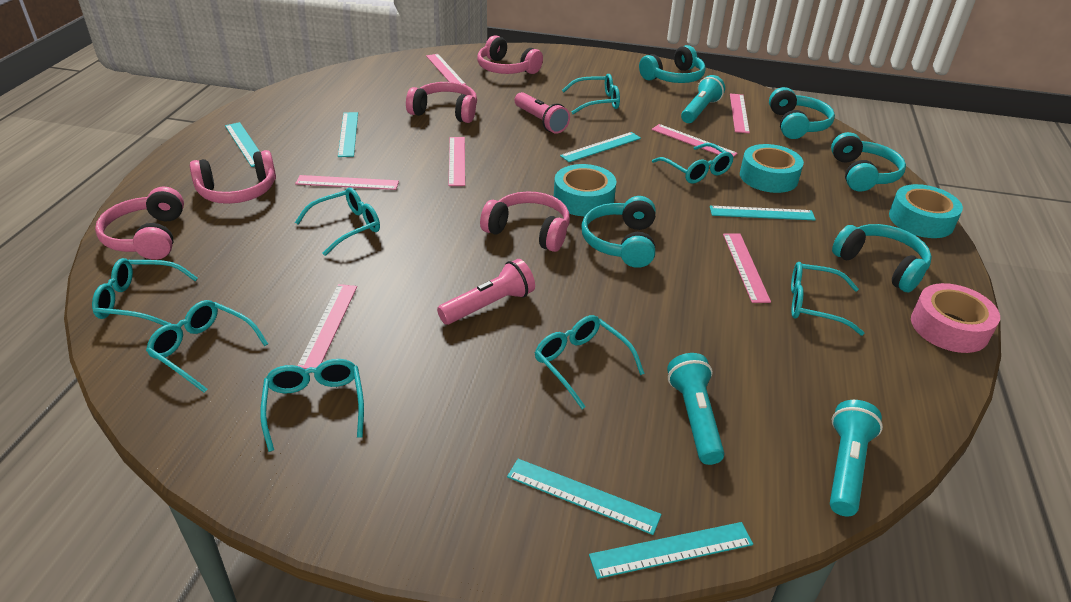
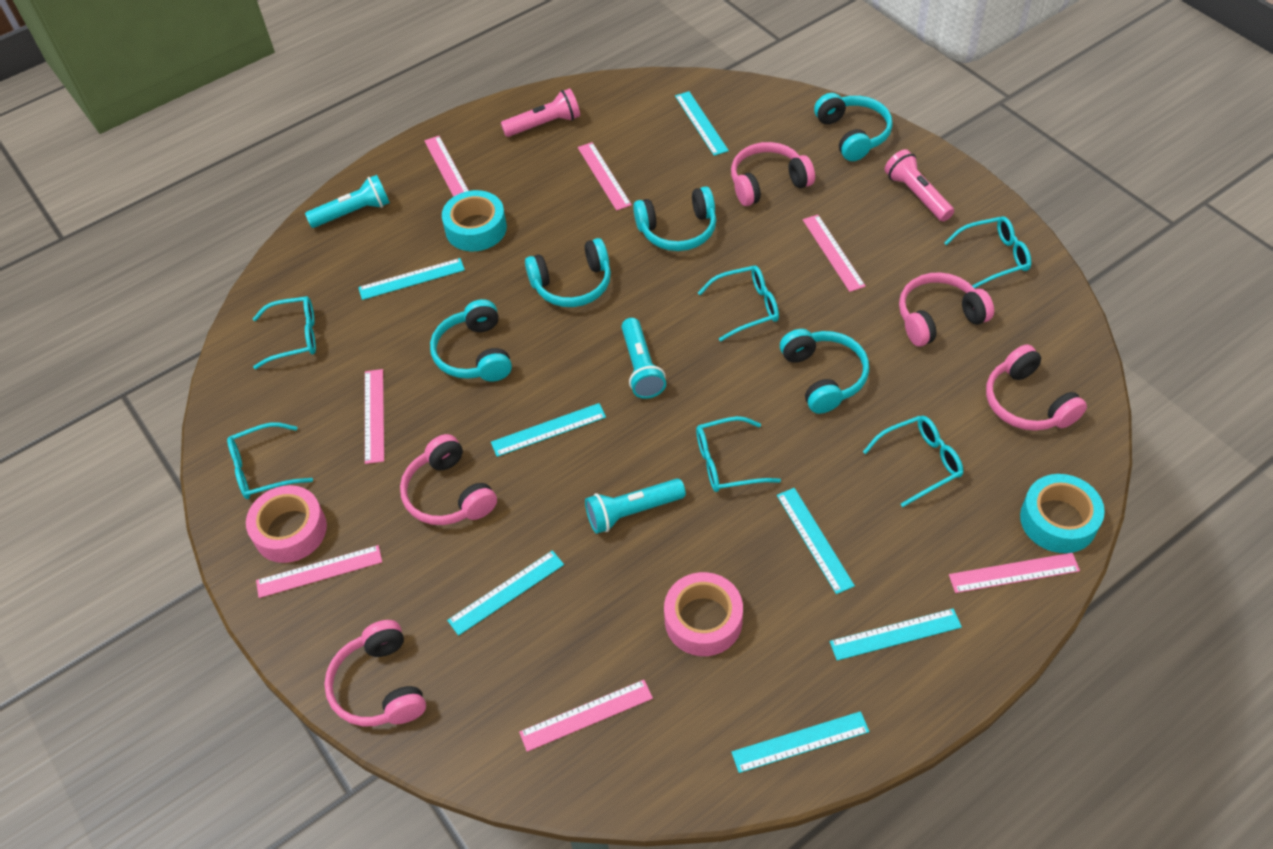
pink tape: [911,283,1000,353] = 1 -> [246,485,327,563] [664,572,743,656] = 2
turquoise glasses: [92,258,198,326] [146,300,268,393] [260,359,364,452] [295,187,380,256] [535,315,645,409] [562,74,620,114] [652,143,734,184] [791,262,865,336] = 8 -> [227,422,313,499] [253,296,316,369] [696,416,781,492] [698,265,779,342] [863,416,963,507] [944,216,1031,288] = 6
turquoise ruler: [225,122,260,167] [338,112,358,157] [507,459,661,535] [560,132,641,162] [589,522,753,579] [710,206,816,220] = 6 -> [358,258,465,300] [447,550,564,636] [491,403,606,457] [675,91,729,156] [731,711,870,773] [777,488,855,594] [830,609,962,661] = 7
turquoise tape: [554,164,616,216] [740,144,804,193] [889,184,963,238] = 3 -> [442,190,507,251] [1020,474,1105,553] = 2

